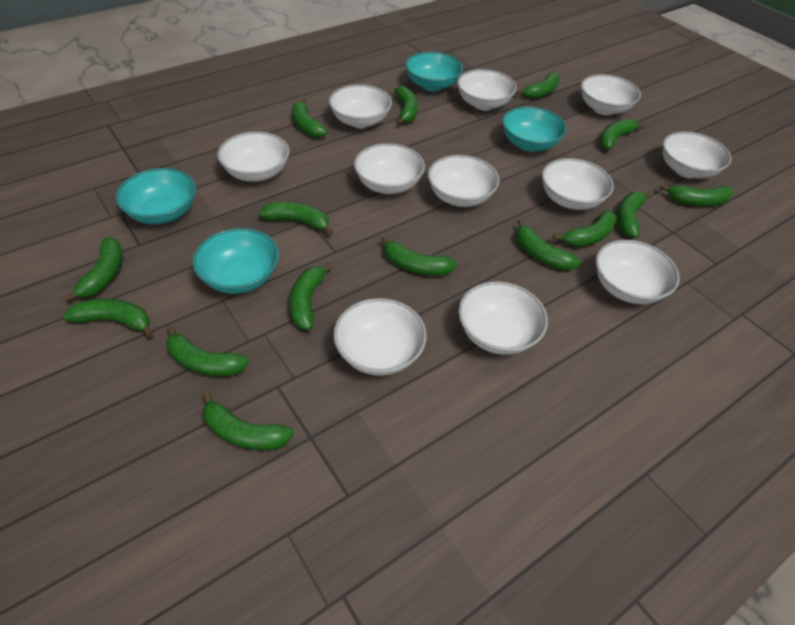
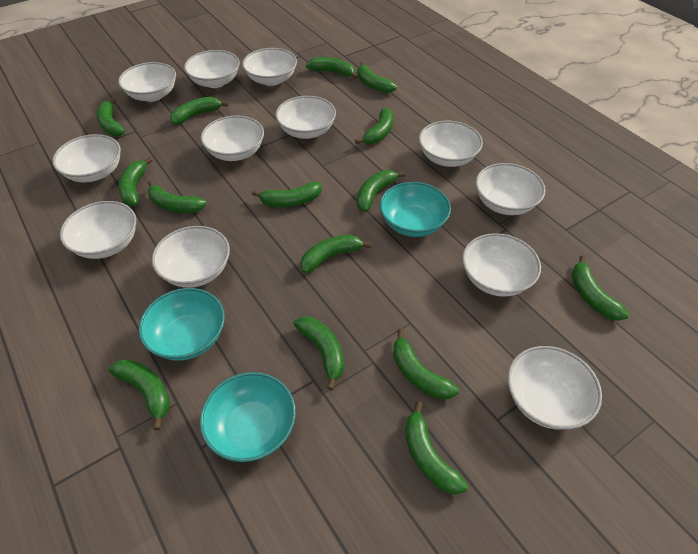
turquoise bowl: [116,168,196,224] [193,228,279,294] [405,52,463,91] [502,107,567,152] = 4 -> [139,288,225,361] [200,372,296,462] [379,182,451,237] = 3
white bowl: [217,132,290,182] [329,84,392,128] [333,298,427,376] [354,143,425,194] [428,155,500,207] [457,69,517,110] [458,282,548,355] [542,158,614,210] [581,74,641,115] [596,240,680,304] [663,132,731,179] = 11 -> [53,134,121,183] [60,201,136,259] [118,62,176,102] [152,226,230,288] [184,50,240,88] [201,115,264,161] [242,48,297,86] [275,96,336,139] [419,121,483,167] [462,233,541,297] [475,163,546,215] [508,346,602,430] = 12

